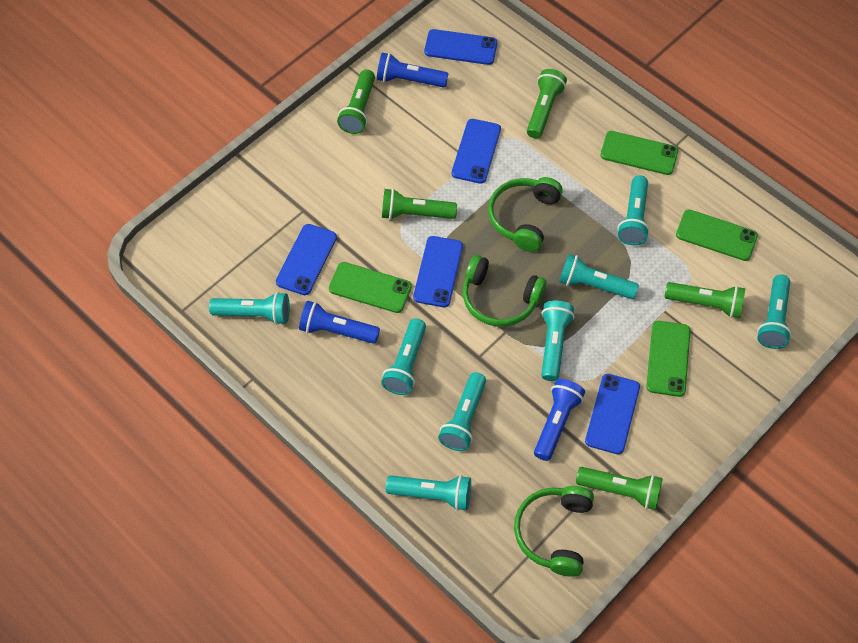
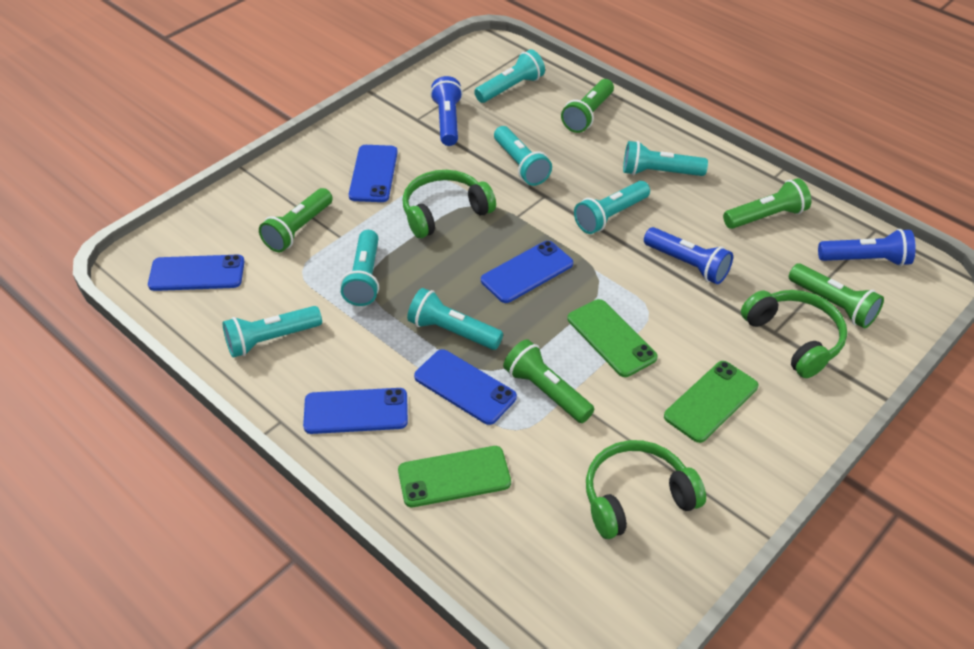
green phone: [329,262,412,313] [600,131,678,175] [646,321,691,397] [676,209,758,261] = 4 -> [398,446,511,507] [568,299,658,377] [664,361,758,443] = 3
turquoise flashlight: [209,292,290,325] [381,318,426,395] [386,475,471,511] [438,372,486,451] [541,300,574,381] [559,254,639,299] [618,175,650,245] [757,274,791,349] = 8 -> [222,306,322,357] [340,230,379,306] [407,288,503,350] [474,49,545,103] [494,126,552,186] [574,181,650,234] [623,141,708,176] = 7

